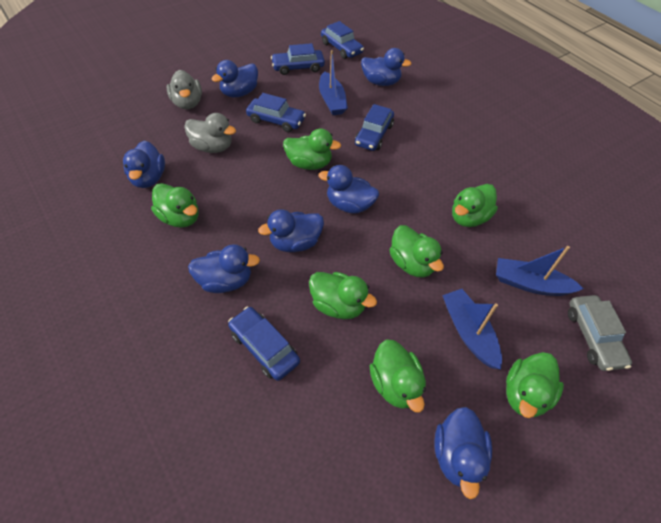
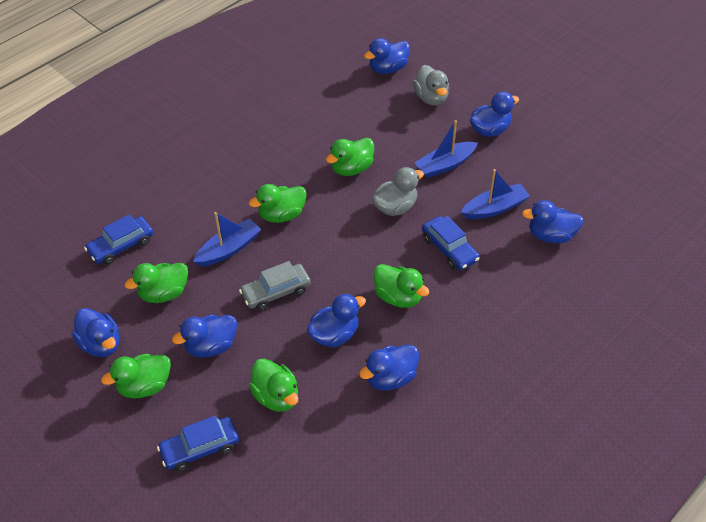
blue car: [228,307,300,381] [246,93,306,132] [271,43,325,75] [321,21,364,59] [355,104,394,151] = 5 -> [84,214,153,265] [157,416,239,471] [422,216,479,270] = 3
green duck: [151,183,199,228] [283,128,341,170] [309,272,377,319] [370,339,426,412] [389,225,444,278] [452,184,498,227] [506,352,564,418] = 7 -> [101,354,171,399] [125,263,188,303] [249,184,307,223] [249,359,298,412] [326,138,374,176] [374,264,429,308] = 6

